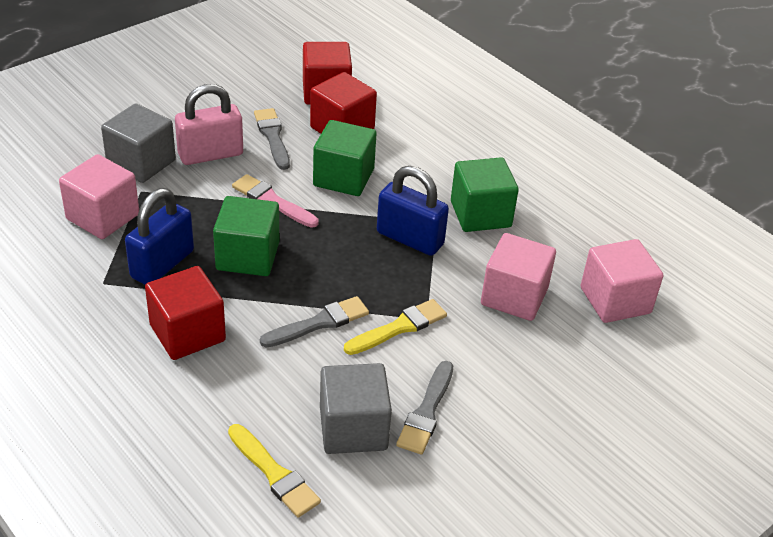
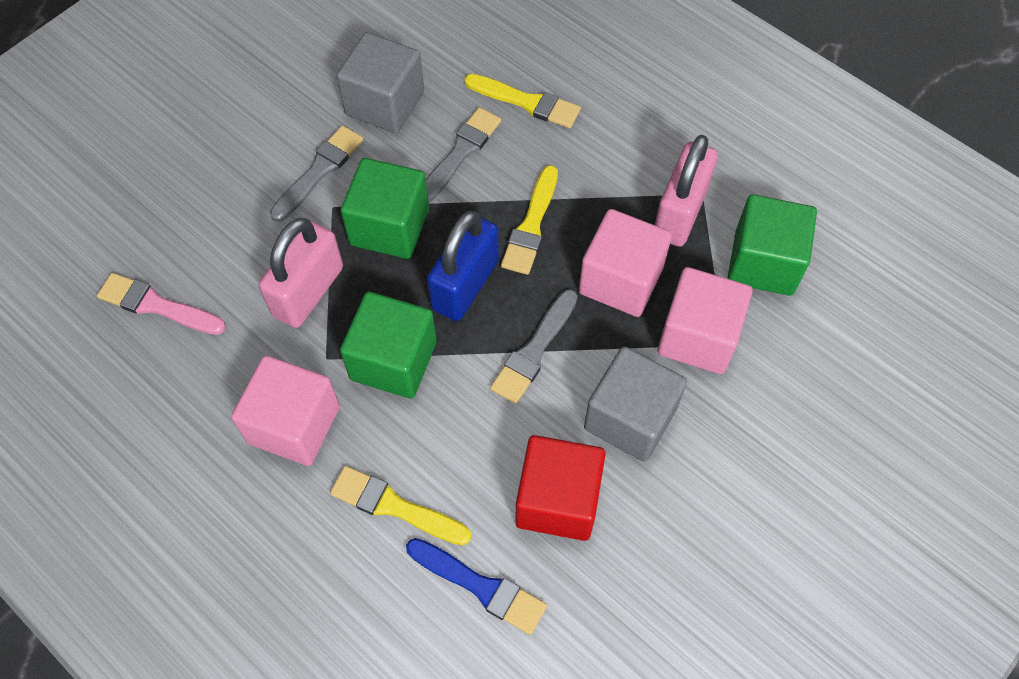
blue brush: none = 0 -> [406,538,547,635] = 1
blue padlock: [125,188,194,285] [377,166,449,256] = 2 -> [427,211,499,321] = 1
pink padlock: [175,84,243,165] = 1 -> [259,218,343,328] [655,135,718,247] = 2
red cube: [145,266,226,360] [303,42,352,105] [310,72,377,134] = 3 -> [515,435,606,541] = 1
yellow brush: [228,424,321,518] [344,299,447,355] = 2 -> [330,466,472,545] [464,74,581,128] [501,165,558,275] = 3

